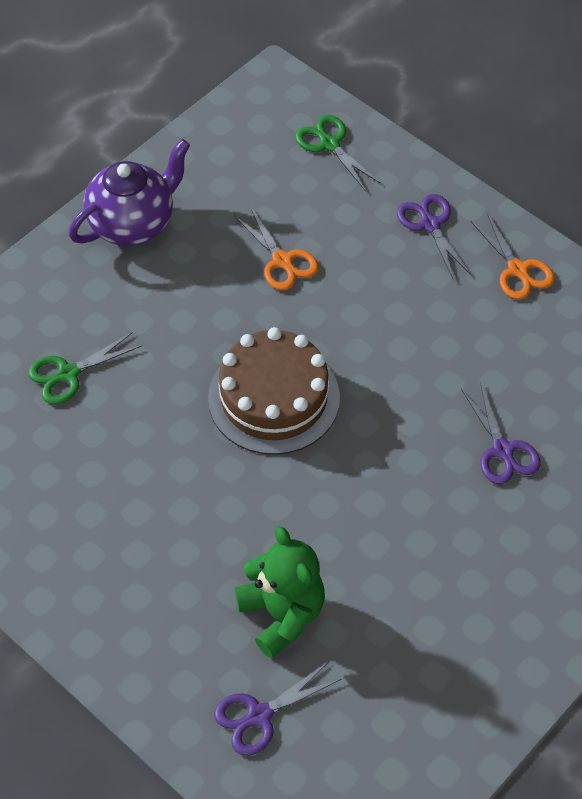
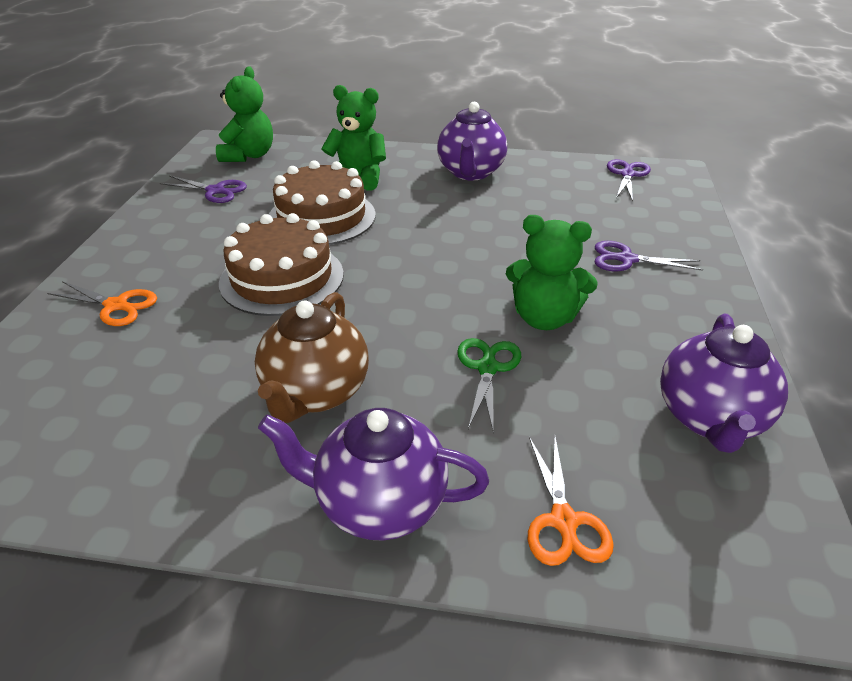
brown cake: [208,327,340,455] = 1 -> [219,213,344,316] [269,160,376,245] = 2
brown teapot: none = 0 -> [255,292,369,423] = 1
green scissors: [28,332,142,404] [295,115,381,191] = 2 -> [457,338,521,434] = 1
green teddy bear: [235,526,325,658] = 1 -> [216,66,273,162] [321,85,386,191] [506,215,598,330] = 3
purple teapot: [69,139,190,246] = 1 -> [258,408,489,541] [437,102,507,180] [660,313,788,453] = 3

